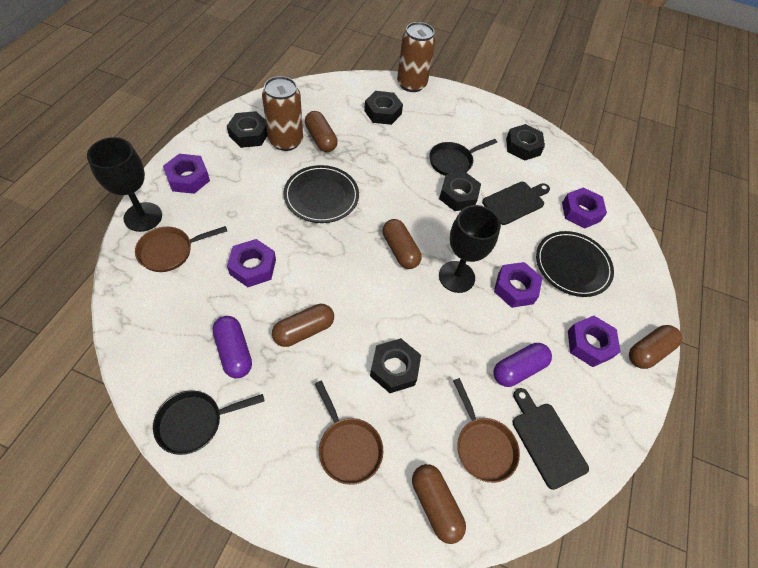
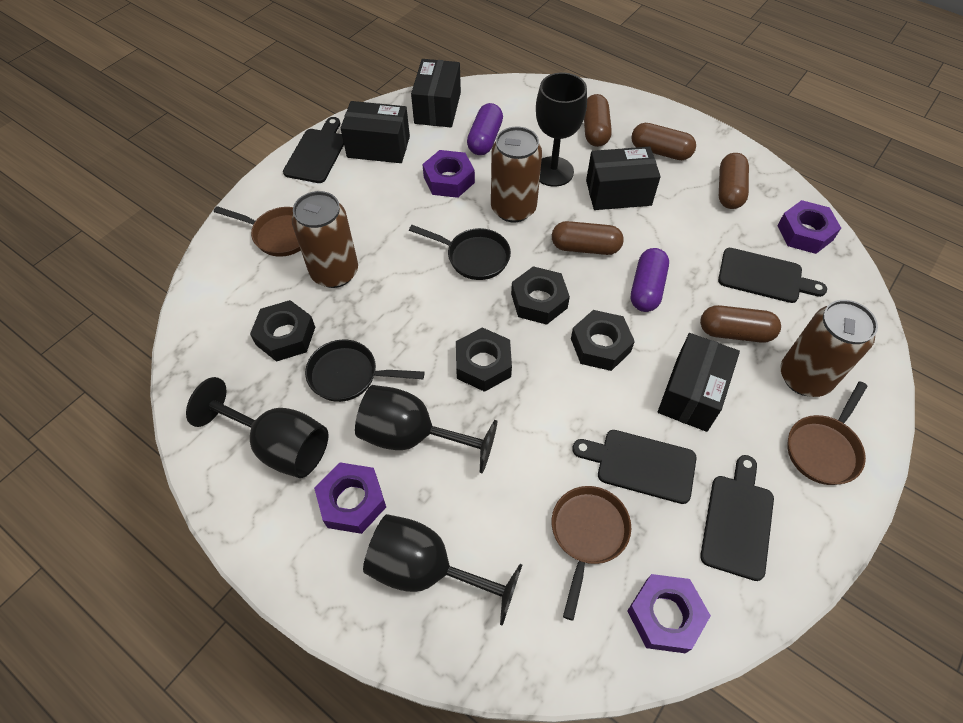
black box: none = 0 -> [341,101,410,163] [411,59,461,127] [586,147,661,210] [658,333,740,432] = 4
black cutting board: [482,182,550,225] [513,388,589,490] = 2 -> [283,117,344,183] [572,430,696,504] [700,455,774,581] [718,248,827,303] = 4
black goblet: [87,137,162,232] [439,205,501,293] = 2 -> [186,377,329,478] [355,385,497,473] [363,514,522,626] [536,72,587,187] = 4
black nut: [227,111,268,148] [364,91,403,125] [370,338,421,393] [439,172,481,211] [506,124,545,161] = 5 -> [250,300,315,362] [456,327,512,392] [511,266,570,325] [571,310,635,371] = 4
black plate: [283,165,359,223] [536,231,614,297] = 2 -> none = 0
brown can: [262,76,303,151] [397,22,436,92] = 2 -> [292,191,358,288] [491,127,542,222] [781,300,878,397] = 3
purple nut: [163,154,210,194] [227,239,276,287] [494,262,542,308] [562,187,607,229] [568,316,620,367] = 5 -> [314,462,386,534] [422,150,475,198] [627,574,711,653] [777,200,841,254] = 4

